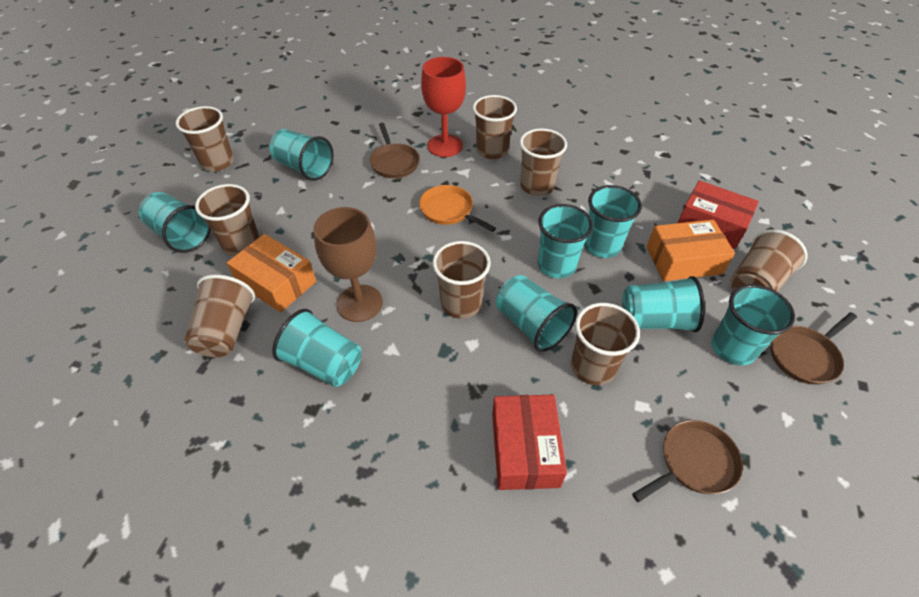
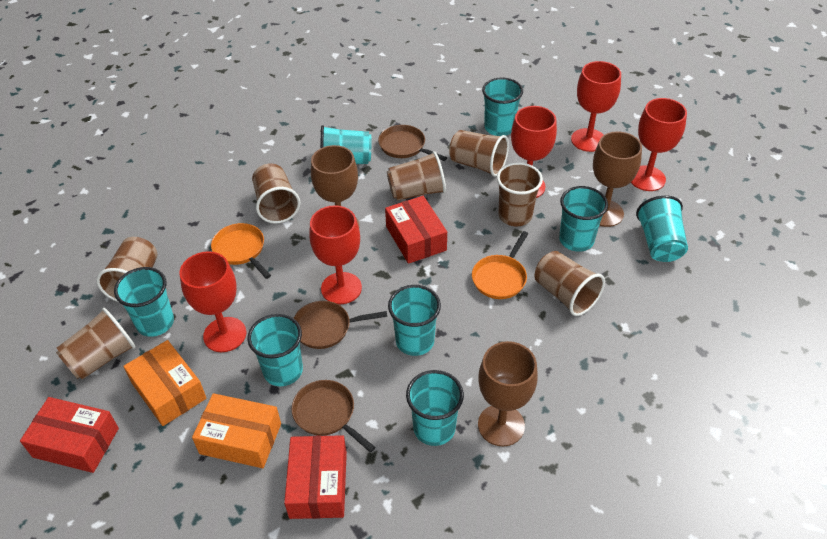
brown cup: [176,106,234,172] [184,275,255,357] [195,184,260,257] [433,241,491,319] [473,95,517,159] [520,128,567,196] [571,303,640,385] [730,229,808,292] = 8 -> [56,308,136,379] [96,237,157,302] [252,163,300,224] [387,151,446,201] [449,130,509,177] [497,162,543,226] [535,251,605,316] = 7
brown goblet: [313,207,383,322] = 1 -> [311,145,360,227] [478,341,538,446] [593,132,642,227] = 3
orange pan: [419,185,496,232] = 1 -> [211,223,271,279] [472,231,528,299] = 2
red box: [492,395,567,490] [678,180,759,249] = 2 -> [20,397,119,473] [284,435,347,519] [385,196,447,264] = 3
red goblet: [421,57,466,157] = 1 -> [179,251,246,352] [309,205,362,304] [511,106,557,198] [571,61,621,152] [631,98,687,191] = 5

